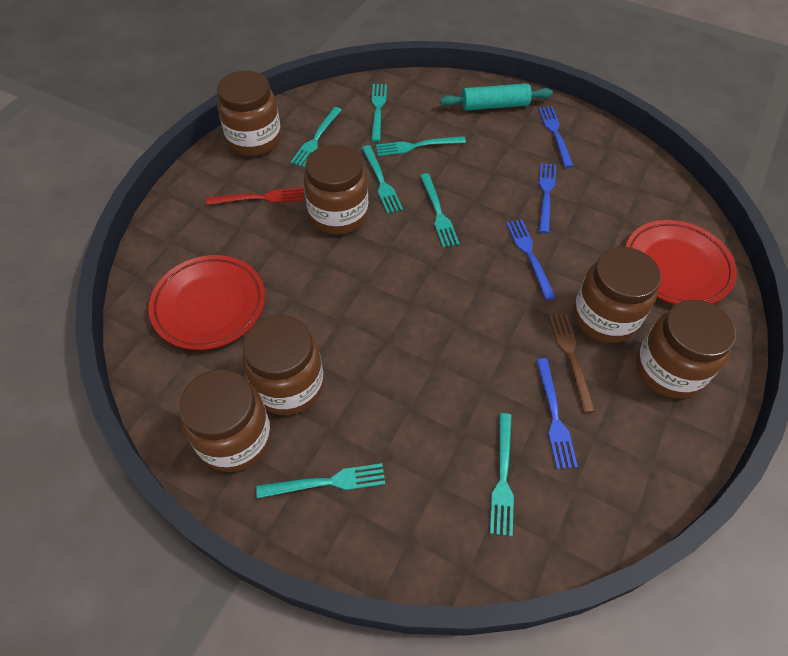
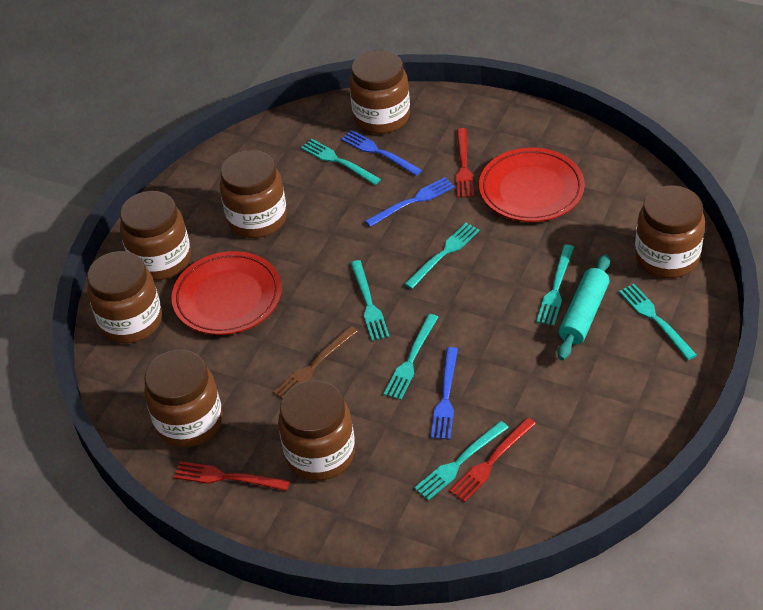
blue fork: [506,220,556,300] [536,358,578,469] [538,106,574,168] [539,163,556,233] = 4 -> [341,130,422,176] [365,177,455,227] [431,347,458,440] = 3
brown jar: [179,369,271,472] [217,71,281,156] [242,315,324,415] [304,144,368,235] [573,247,661,343] [636,300,736,398] = 6 -> [87,251,162,343] [120,191,191,280] [144,350,223,448] [220,150,287,238] [278,380,355,481] [349,50,410,134] [635,185,705,278] = 7
red fork: [206,188,304,205] = 1 -> [174,461,290,491] [449,417,536,502] [456,128,474,198] = 3

